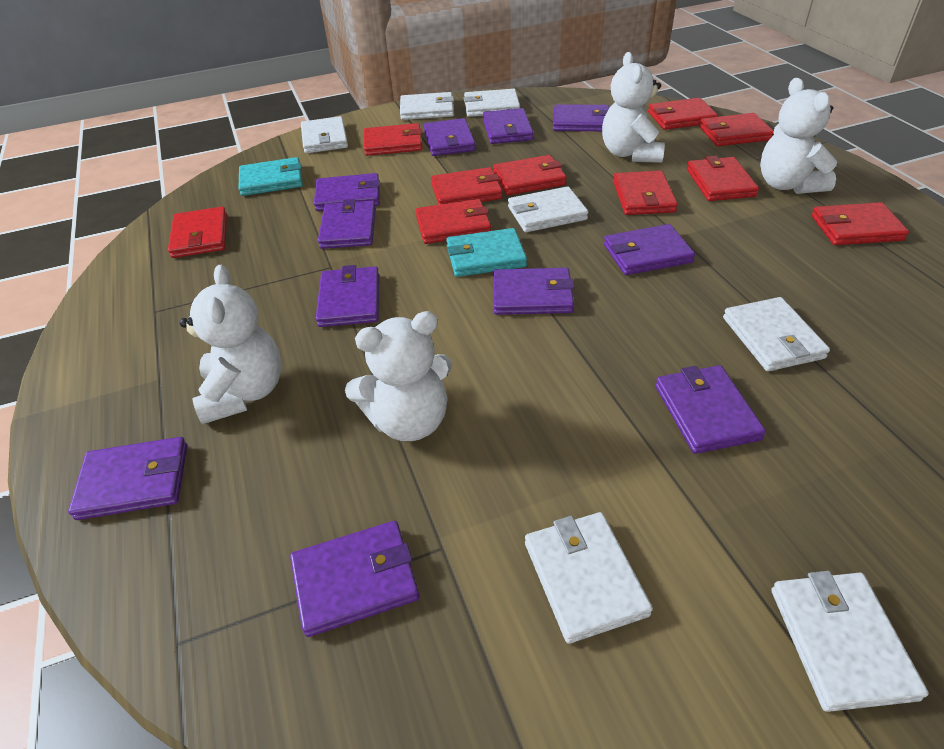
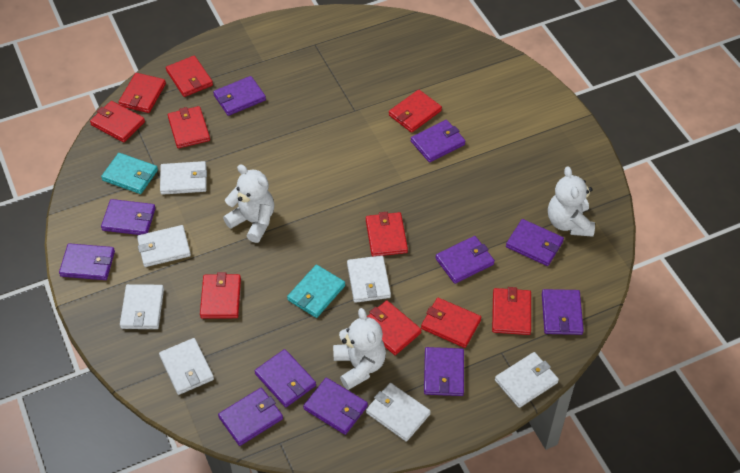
white teddy bear: [180,265,282,424] [345,311,452,441] [602,52,665,163] [760,78,838,194] = 4 -> [223,164,274,243] [333,308,386,390] [548,166,595,237] = 3

